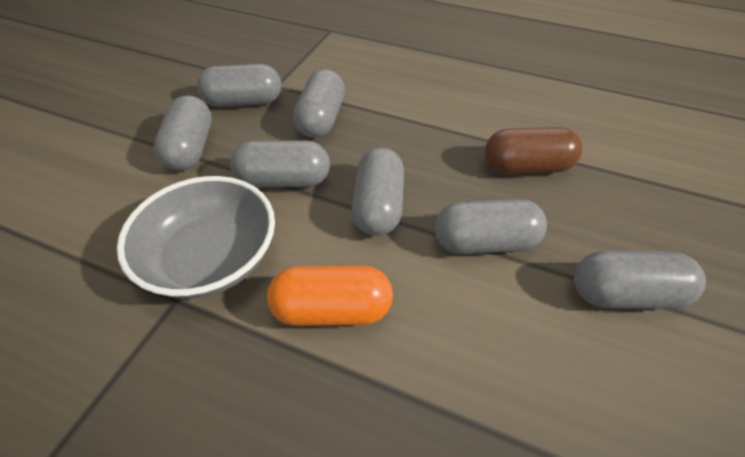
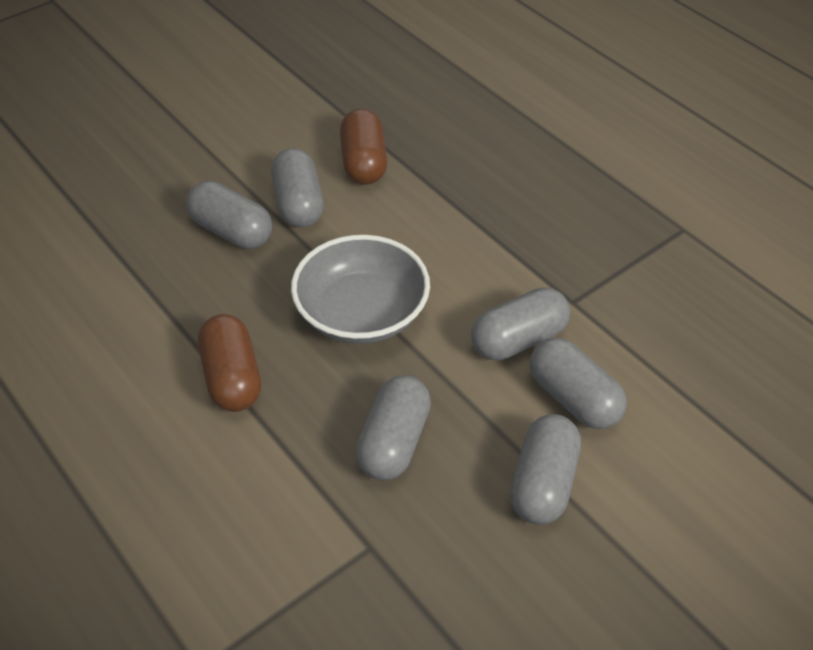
brown capsule: [484,127,582,174] = 1 -> [198,314,261,412] [340,109,387,185] = 2
grey capsule: [154,95,212,170] [197,64,281,107] [230,140,330,187] [293,69,345,138] [352,147,404,236] [435,199,547,254] [574,251,706,309] = 7 -> [186,181,272,249] [271,148,324,228] [356,375,431,480] [471,287,570,360] [510,414,581,525] [530,338,627,429] = 6
orange capsule: [267,266,393,326] = 1 -> none = 0

